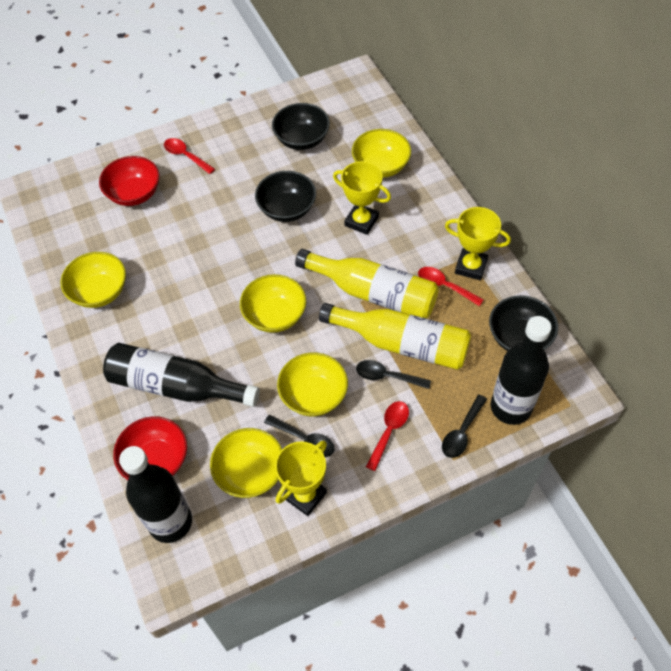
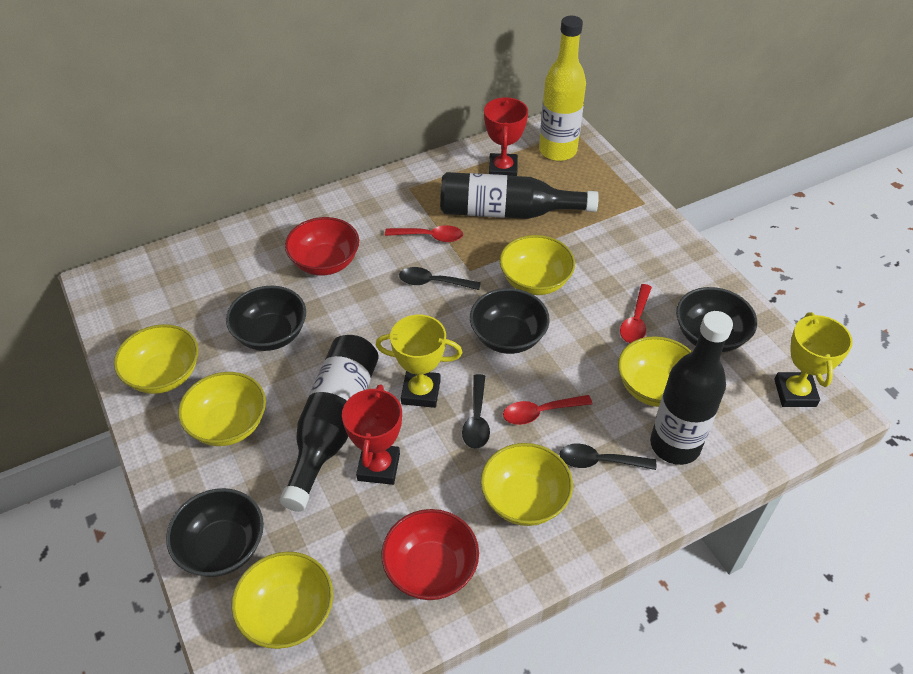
black bowl: [255,171,316,222] [272,103,330,150] [489,295,558,351] = 3 -> [166,488,264,577] [226,286,306,351] [470,288,550,354] [676,287,757,352] = 4
red trophy: none = 0 -> [342,384,402,485] [484,97,528,176] = 2
yellow bottle: [295,249,439,318] [319,303,471,370] = 2 -> [539,16,586,161] = 1
yellow bowl: [60,252,126,308] [210,428,282,498] [240,274,306,333] [277,353,348,416] [352,129,411,178] = 5 -> [114,324,198,394] [178,372,266,446] [231,552,333,649] [481,443,573,526] [500,235,575,295] [618,336,692,407] = 6
yellow trophy: [275,440,327,516] [333,161,391,235] [445,207,511,280] = 3 -> [376,315,462,408] [774,312,853,407] = 2

